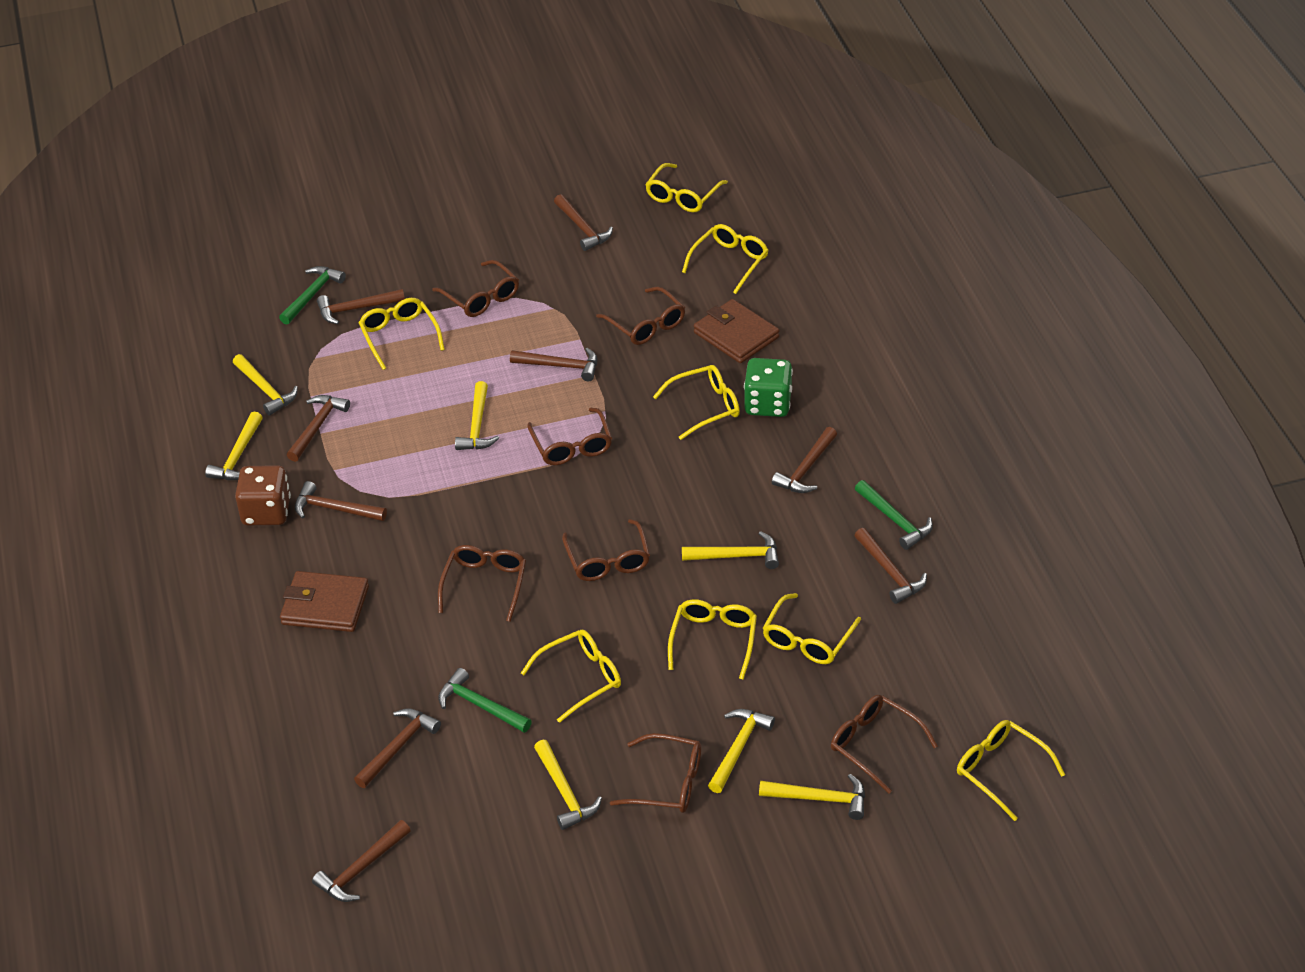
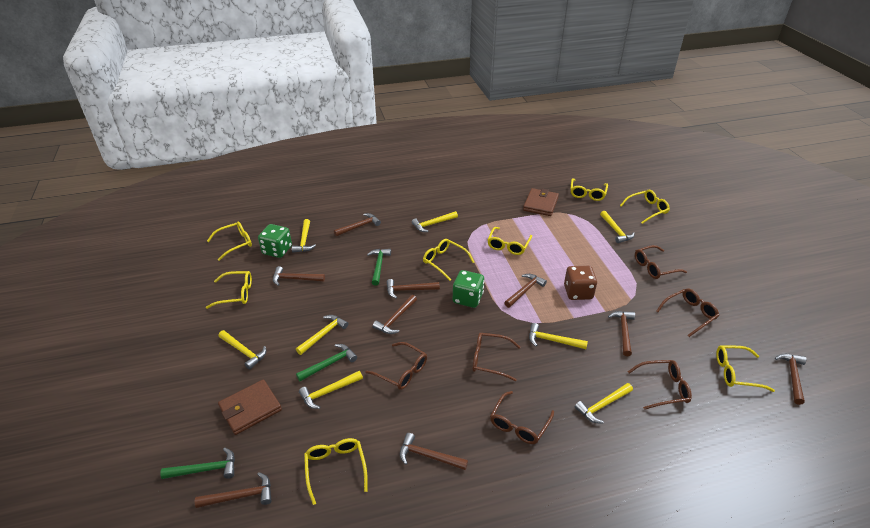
brown glasses: [432,260,519,317] [438,545,526,622] [527,408,612,465] [562,519,650,581] [596,287,685,345] [610,733,701,813] [831,695,938,794] = 7 -> [365,342,427,390] [472,333,520,381] [490,391,554,444] [628,360,692,410] [635,245,687,279] [656,289,719,337] = 6
green dice: [744,358,793,417] = 1 -> [258,224,292,258] [453,270,484,308] = 2
yellow hammer: [205,412,263,480] [233,354,298,416] [455,381,499,450] [534,740,602,830] [682,531,779,569] [708,709,775,793] [759,774,865,820] = 7 -> [218,330,266,370] [292,219,316,253] [296,315,349,355] [299,371,363,409] [412,211,458,232] [529,323,588,349] [575,383,633,424] [600,211,635,243] = 8

